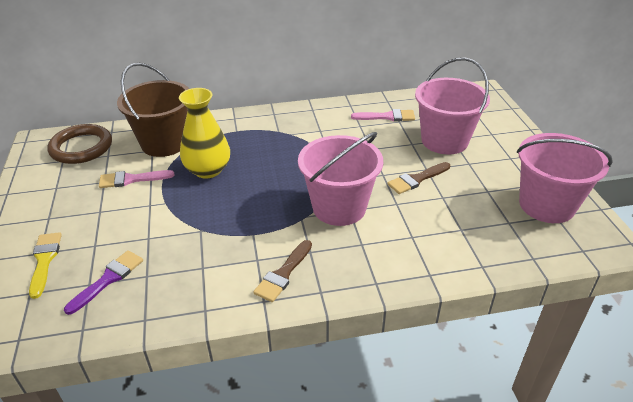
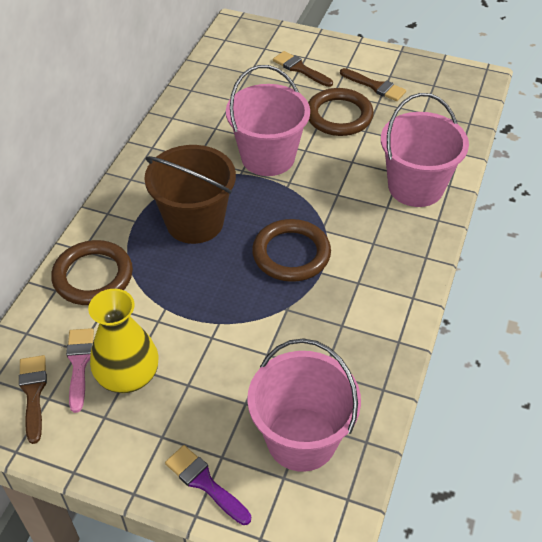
brown brush: [253,240,312,302] [388,162,450,194] = 2 -> [19,355,47,444] [273,51,333,87] [340,68,406,101] = 3
brown ring: [47,124,112,164] = 1 -> [51,240,133,305] [252,219,331,282] [308,88,374,136] = 3
pink brush: [99,170,174,188] [351,109,415,121] = 2 -> [66,328,94,413] = 1
yellow brush: [29,232,62,299] = 1 -> none = 0

